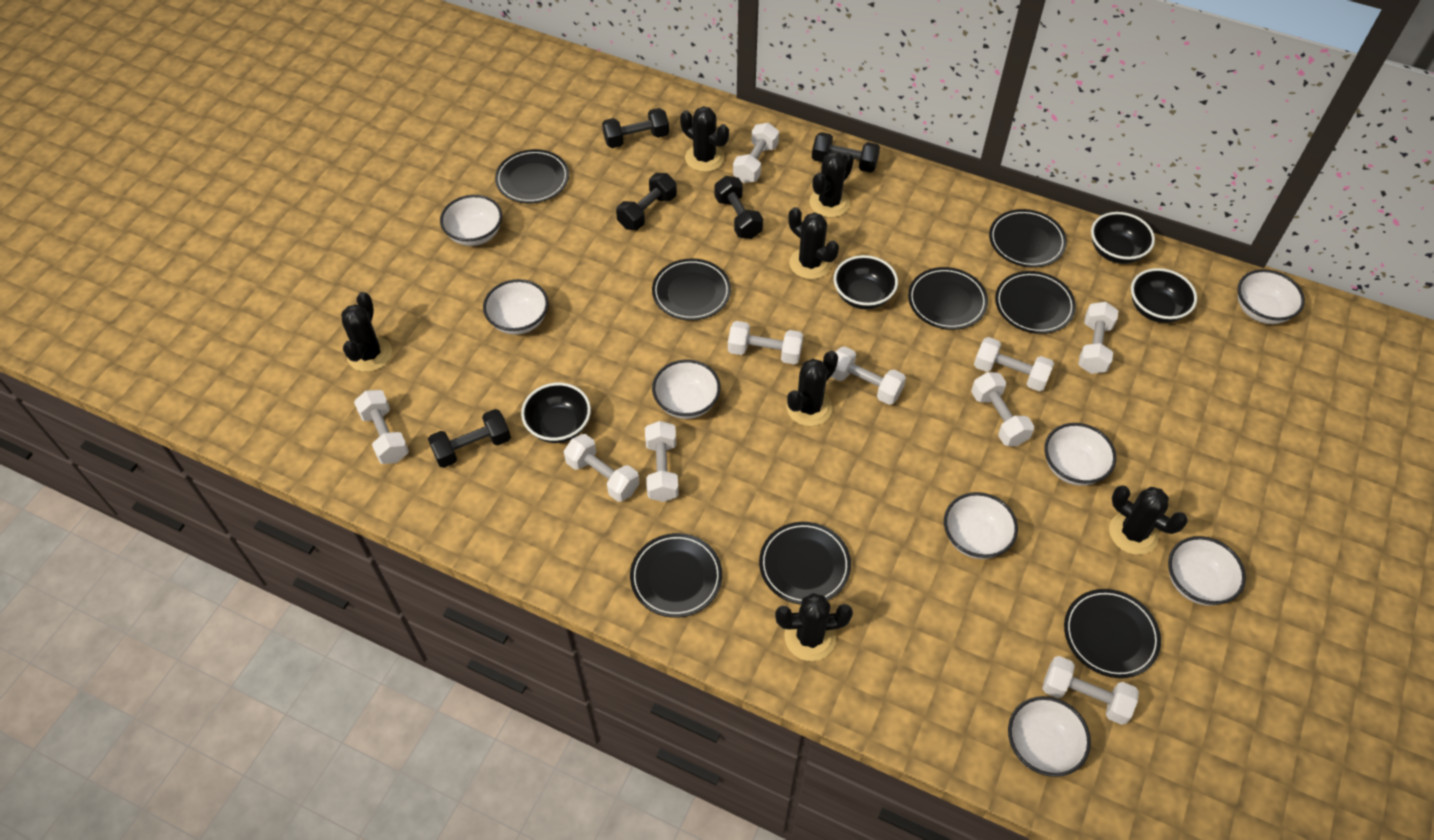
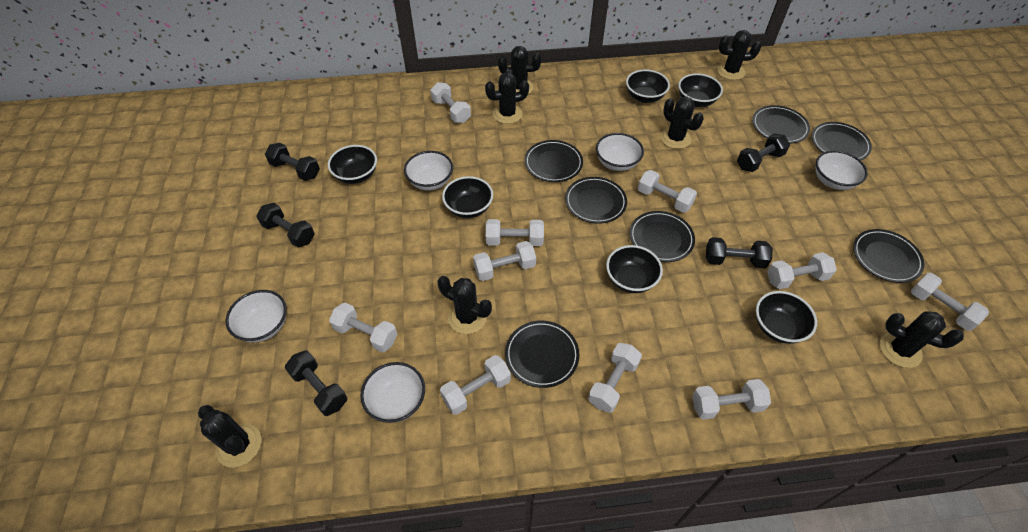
black bowl: [521,383,591,443] [834,255,898,309] [1091,212,1155,264] [1131,268,1197,323] = 4 -> [328,145,377,184] [442,176,493,218] [606,245,663,293] [626,69,670,103] [678,73,723,107] [756,291,817,344] = 6
black plate: [495,149,569,203] [630,533,722,618] [652,258,731,321] [759,522,851,605] [908,267,988,330] [989,209,1067,268] [995,271,1076,334] [1064,589,1161,678] = 8 -> [505,321,579,388] [524,140,583,182] [565,177,627,224] [629,211,695,262] [752,105,810,144] [811,122,872,160] [853,229,924,283] = 7
white bowl: [440,195,502,246] [483,279,549,335] [652,360,721,419] [944,492,1018,559] [1008,696,1091,777] [1044,423,1116,486] [1168,536,1246,606] [1237,269,1305,324] = 8 -> [225,290,287,342] [360,362,425,423] [404,151,453,190] [596,133,644,171] [816,150,868,190] = 5

